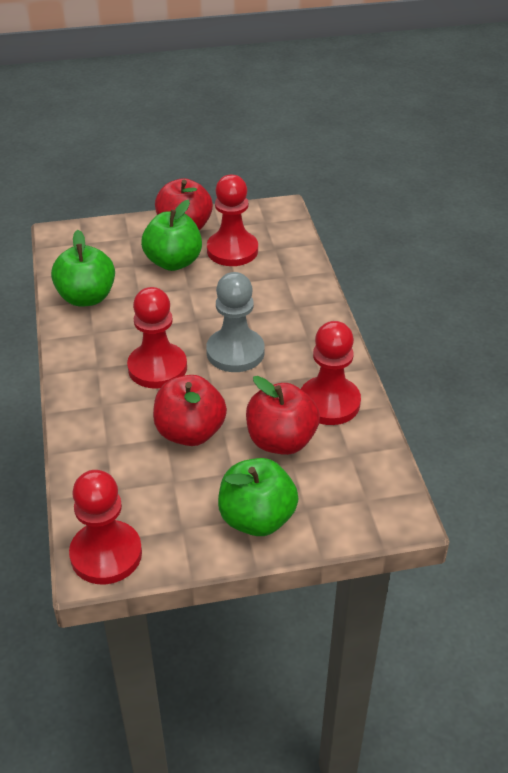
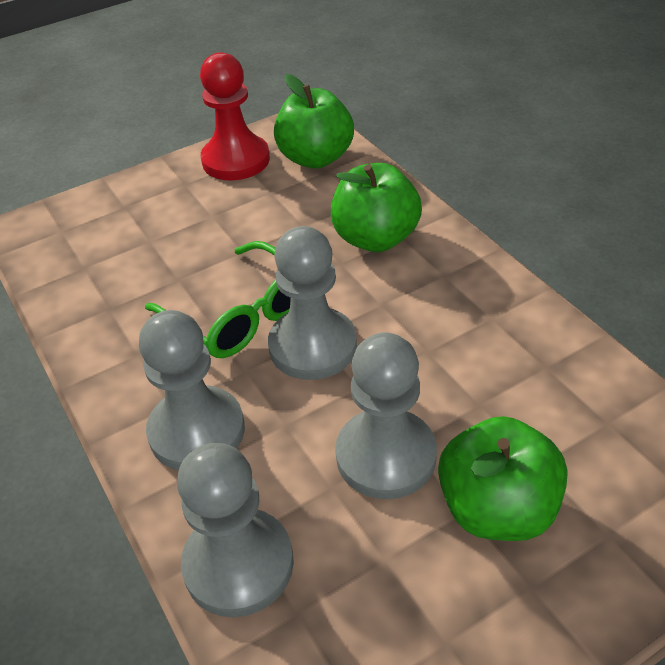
green glasses: none = 0 -> [145,241,291,358] = 1
grey pawn: [206,272,265,372] = 1 -> [139,310,245,470] [177,443,294,617] [268,226,357,380] [335,332,437,499] = 4
red apple: [153,375,227,446] [155,178,213,231] [246,376,320,455] = 3 -> none = 0
red pawn: [69,470,142,584] [127,287,187,389] [207,174,258,266] [301,321,361,425] = 4 -> [200,52,270,180] = 1

